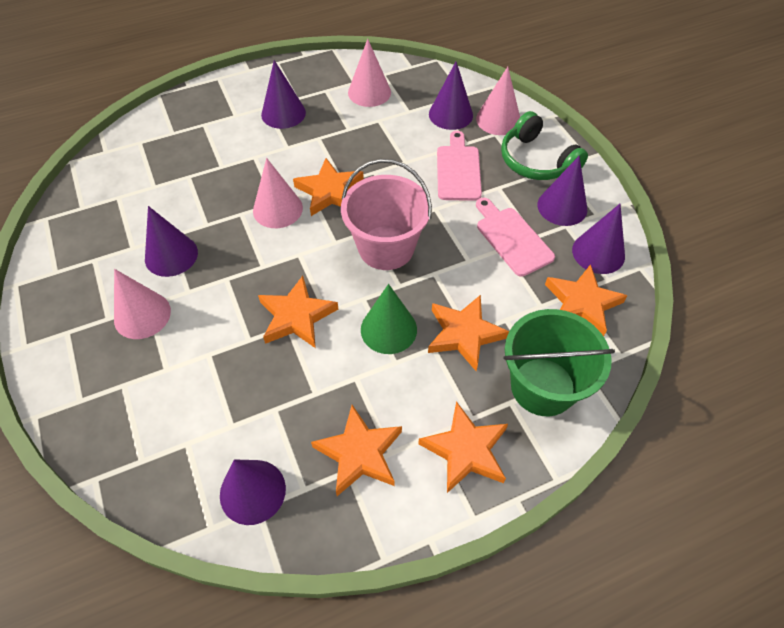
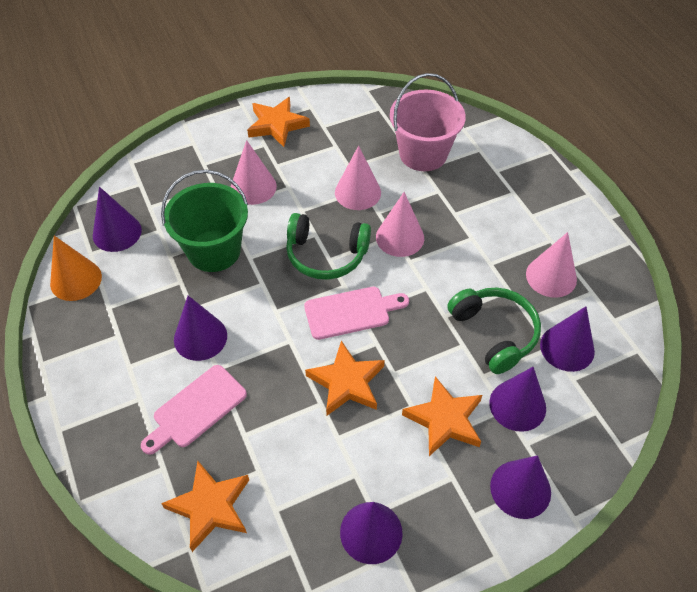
green cone: [361,284,417,354] = 1 -> none = 0
green headphones: [501,111,588,180] = 1 -> [286,213,371,280] [447,288,541,374] = 2
orange cone: none = 0 -> [50,236,102,301] = 1
orange star: [258,276,338,348] [293,158,364,216] [311,405,402,496] [418,401,508,493] [428,295,509,371] [545,264,627,337] = 6 -> [161,461,249,552] [247,97,310,147] [305,341,385,416] [402,376,482,456] = 4

